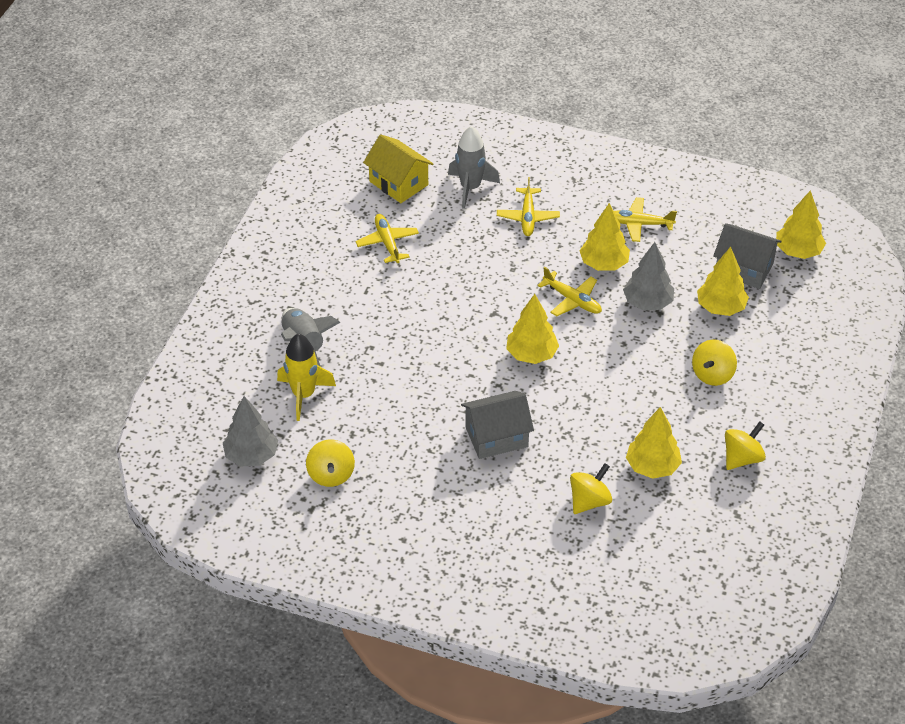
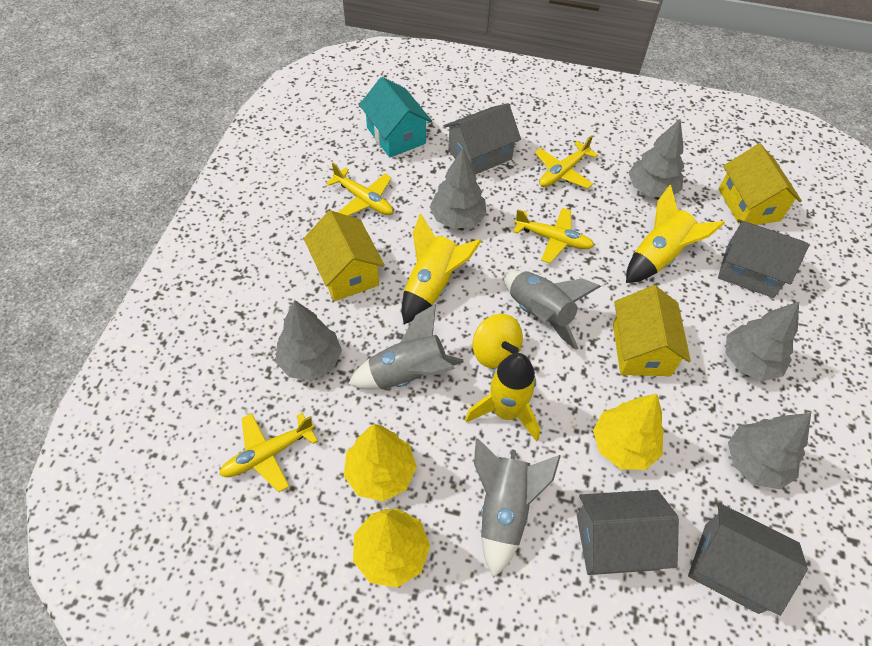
grey house: [461,391,534,459] [713,223,782,289] = 2 -> [444,103,521,174] [577,490,679,575] [688,503,808,616] [718,219,809,298] = 4
grey rocket: [281,308,341,367] [448,126,500,209] = 2 -> [348,304,464,389] [474,438,561,578] [504,270,601,350] = 3
grey tree: [223,396,278,467] [623,242,674,310] = 2 -> [275,300,342,380] [430,149,486,229] [628,119,684,197] [726,302,799,381] [728,413,811,489] = 5
turquoise house: none = 0 -> [359,77,432,158] = 1
yellow house: [363,134,433,203] = 1 -> [304,210,385,301] [613,285,691,376] [719,144,802,225] = 3
yellow rocket: [277,333,336,421] = 1 -> [402,213,482,324] [465,353,540,442] [626,185,725,283] = 3
yellow spinning top: [306,439,355,487] [570,463,612,514] [692,340,737,386] [725,421,766,470] = 4 -> [473,314,523,368] = 1
yellow tree: [506,294,559,364] [579,203,630,271] [626,407,682,479] [697,246,749,316] [776,190,826,259] = 5 -> [344,424,417,501] [353,508,430,587] [593,394,664,470] = 3

